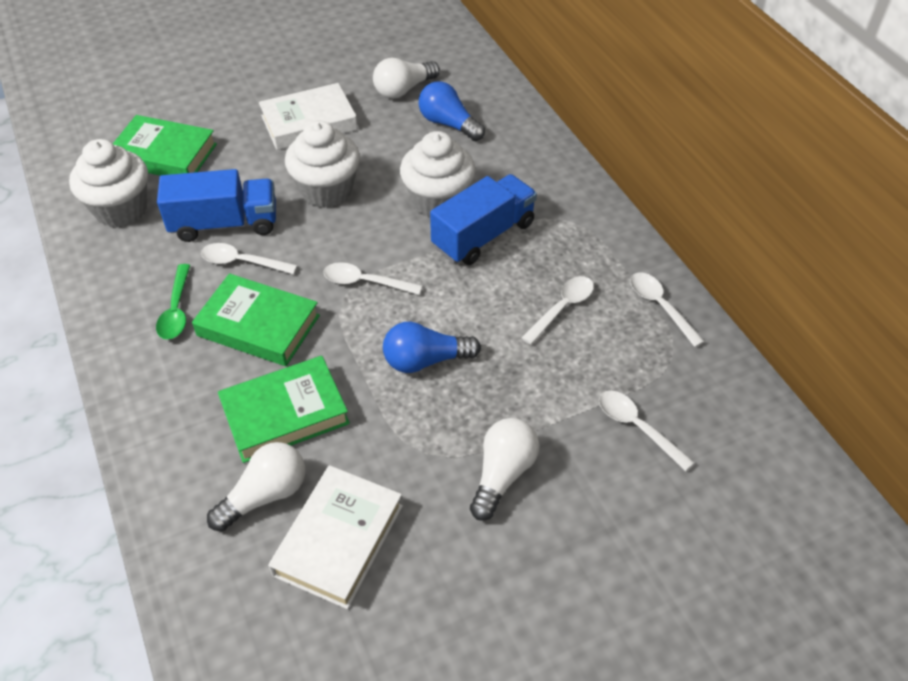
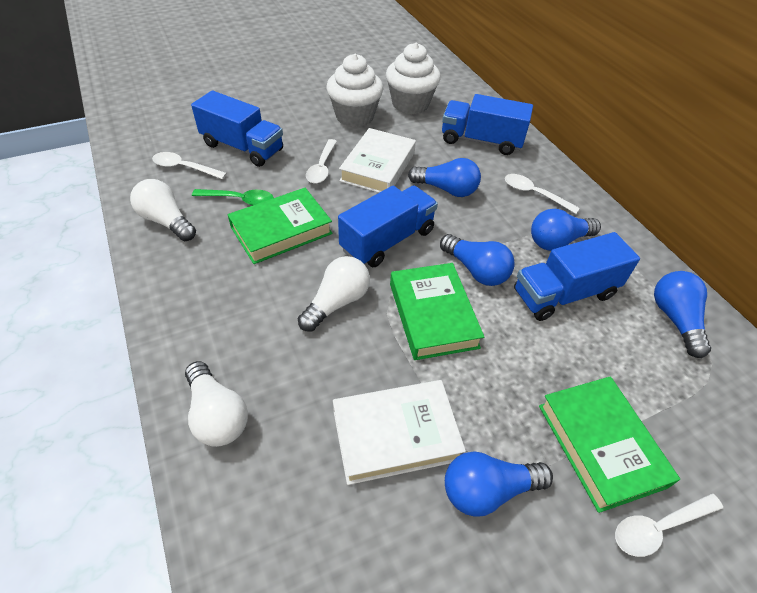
blue light bulb: [383,322,481,373] [419,82,485,141] = 2 -> [408,158,481,197] [440,234,515,286] [445,451,553,517] [531,209,601,251] [654,271,711,358] = 5
blue truck: [157,169,276,242] [430,174,537,265] = 2 -> [191,91,283,167] [338,186,438,267] [442,94,533,155] [514,232,640,321] = 4
white cupcake: [69,139,148,227] [285,120,360,208] [400,131,476,218] = 3 -> [327,54,383,127] [386,43,441,115] = 2
white spoon: [201,243,298,274] [323,262,422,295] [521,276,594,345] [599,391,695,471] [630,272,705,347] = 5 -> [152,152,227,179] [306,139,337,184] [505,174,580,214] [615,493,723,557] = 4

